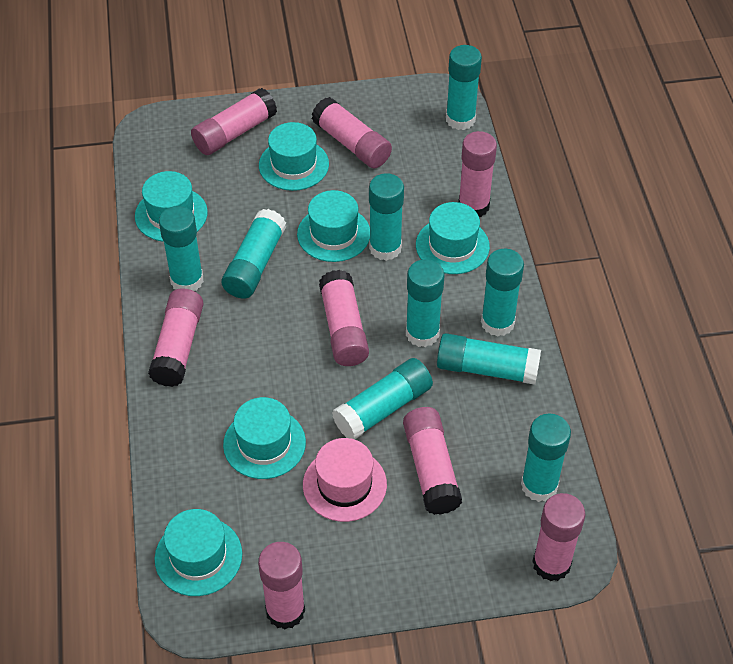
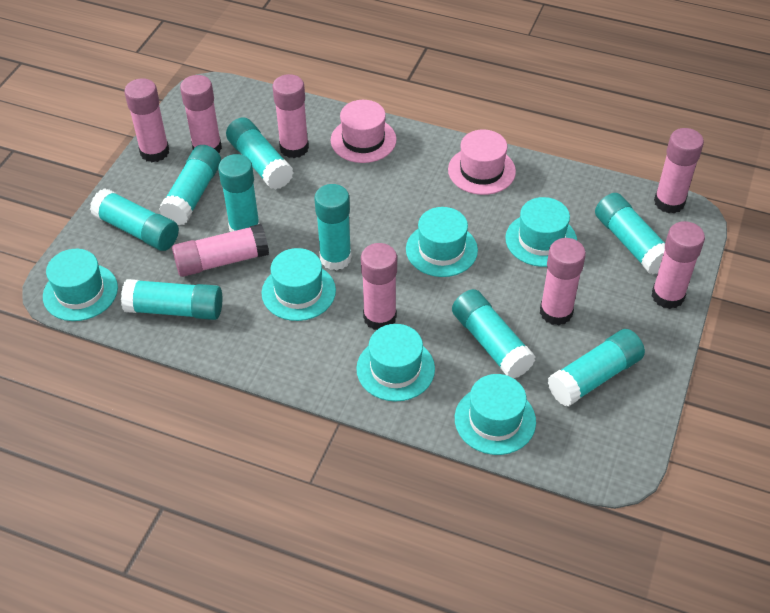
pink hat: [303,438,387,522] = 1 -> [331,100,397,163] [448,129,516,195] = 2

